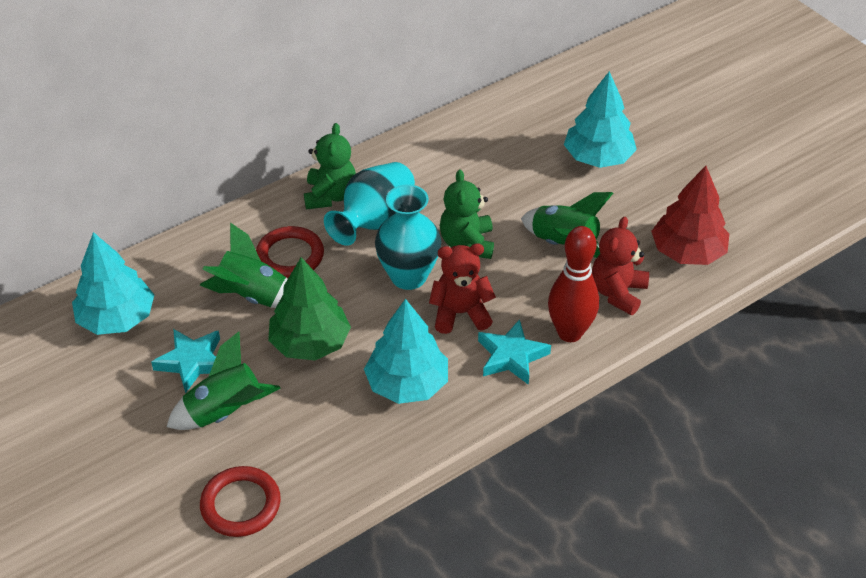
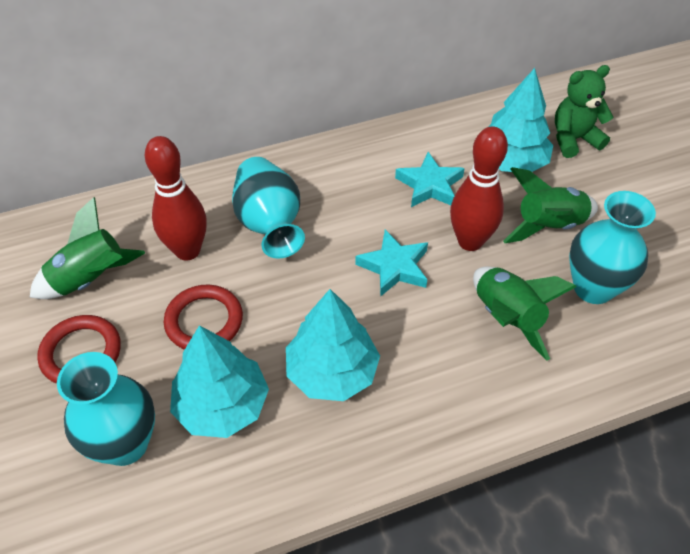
green teddy bear: [304,123,356,210] [440,169,494,259] = 2 -> [555,65,613,158] = 1
green tree: [268,257,351,360] = 1 -> none = 0
red bowling pin: [548,226,599,342] = 1 -> [145,136,207,261] [450,127,508,251] = 2
red teddy bear: [429,243,496,334] [592,217,649,315] = 2 -> none = 0
red tree: [651,166,729,265] = 1 -> none = 0
turquoise vase: [324,162,415,246] [375,184,441,290] = 2 -> [57,352,155,466] [232,157,305,259] [569,191,656,304] = 3

